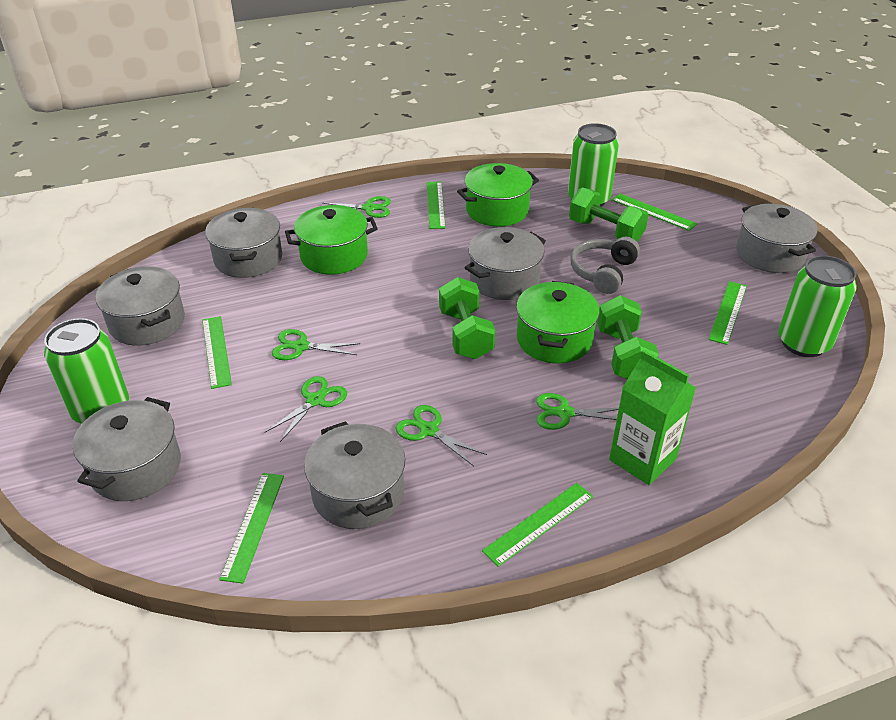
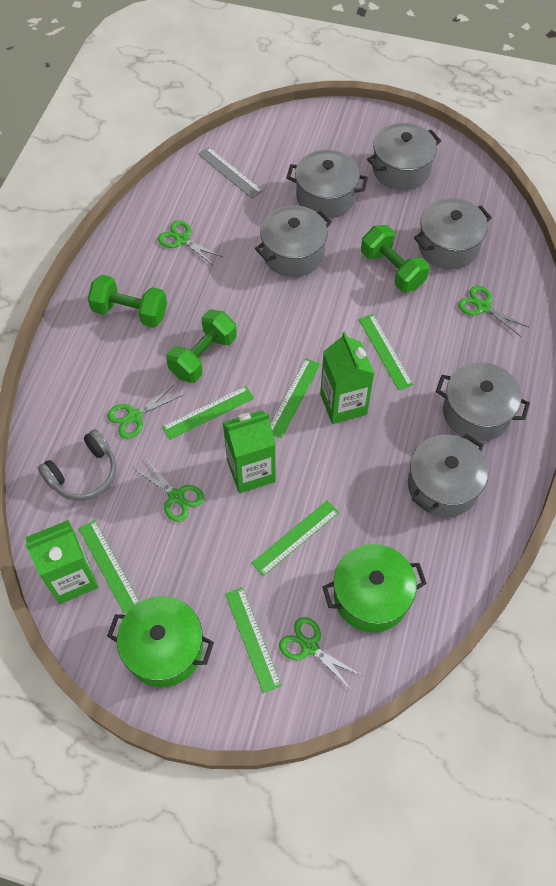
green can: [44,318,129,424] [568,123,619,207] [778,256,857,357] = 3 -> none = 0
green carton: [609,350,696,485] = 1 -> [25,520,98,604] [223,410,276,493] [320,331,375,424] = 3
green pot: [285,205,378,275] [457,163,539,227] [516,281,600,364] = 3 -> [107,596,214,687] [323,544,427,632] = 2
grey ruler: none = 0 -> [198,147,263,199] = 1

